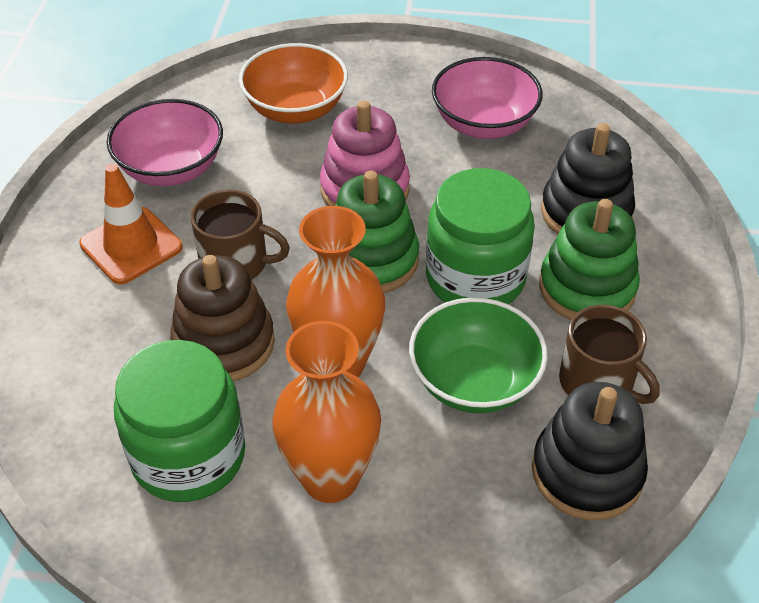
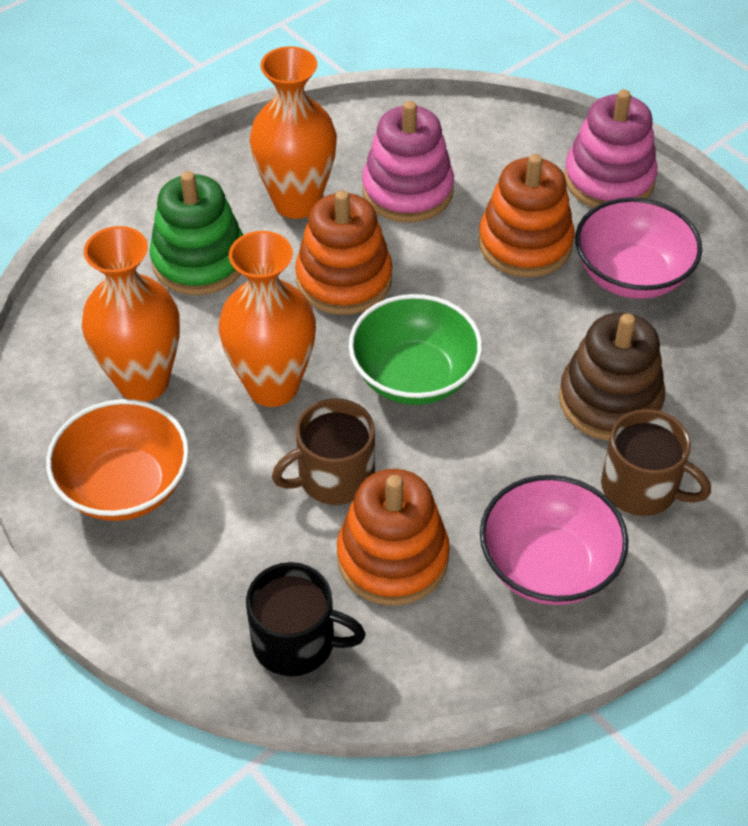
black mug: none = 0 -> [246,562,366,676] = 1
black stacking toy: [532,382,648,520] [541,123,635,235] = 2 -> none = 0
green jar: [114,340,245,502] [426,168,535,304] = 2 -> none = 0
green stacking toy: [335,171,419,293] [539,199,640,320] = 2 -> [150,171,243,295] = 1
orange stacking toy: none = 0 -> [295,190,392,315] [337,469,450,606] [478,154,574,277] = 3
orange traffic cone: [79,163,182,284] = 1 -> none = 0
orange vase: [272,321,381,503] [286,206,385,377] = 2 -> [82,226,180,402] [219,231,316,407] [250,46,337,219] = 3
pink stacking toy: [320,100,410,206] = 1 -> [362,101,454,223] [564,90,657,208] = 2

